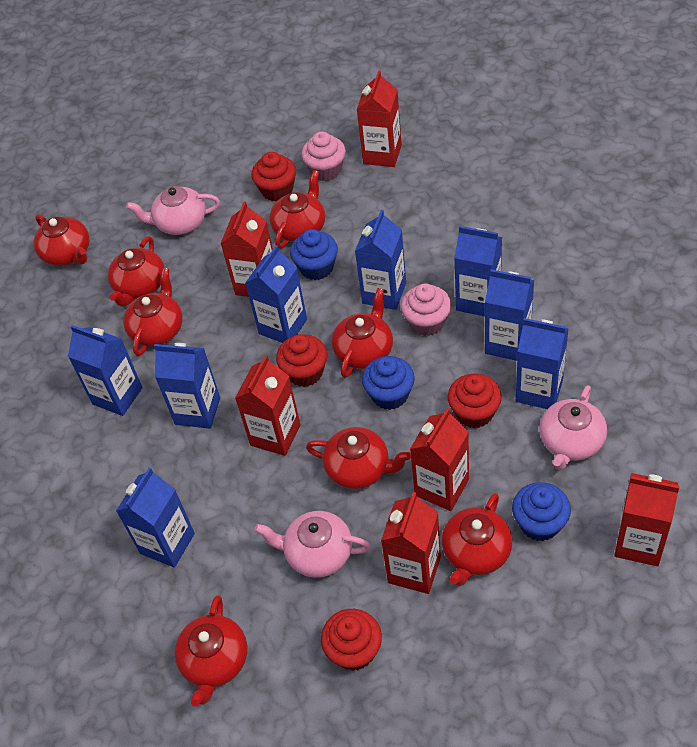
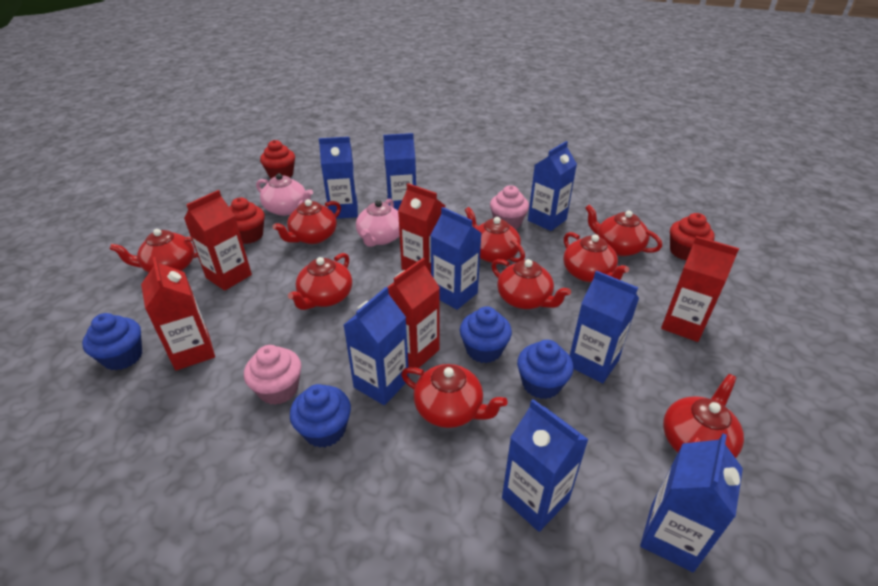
blue cupcake: [290,229,338,280] [362,356,415,410] [512,482,571,541] = 3 -> [82,313,142,370] [290,384,351,448] [460,306,512,363] [517,340,574,399] = 4
pink teapot: [126,186,220,235] [254,511,371,578] [540,385,607,470] = 3 -> [256,173,313,216] [356,198,400,247] = 2
red carton: [220,201,273,297] [235,355,301,456] [357,70,402,167] [381,492,441,594] [410,408,469,511] [614,473,680,566] = 6 -> [141,257,215,371] [184,190,252,291] [388,258,440,368] [398,183,445,273] [661,236,739,342] = 5
red cupcake: [251,152,296,201] [276,334,327,387] [321,609,382,671] [448,373,502,428] = 4 -> [229,198,265,244] [260,140,295,179] [670,213,715,260] = 3
red teapot: [34,214,90,266] [108,236,165,307] [123,268,183,356] [174,595,247,706] [269,170,325,249] [306,427,411,489] [332,288,393,378] [442,493,512,586] = 8 -> [110,229,198,273] [273,199,341,244] [288,253,352,310] [401,364,508,428] [465,207,525,263] [491,259,571,309] [563,232,629,282] [585,205,662,256] [663,374,744,458] = 9

